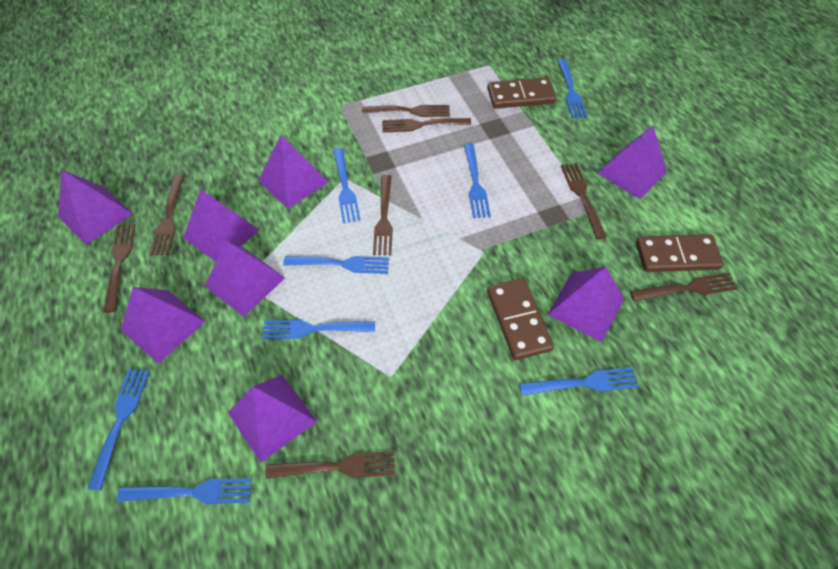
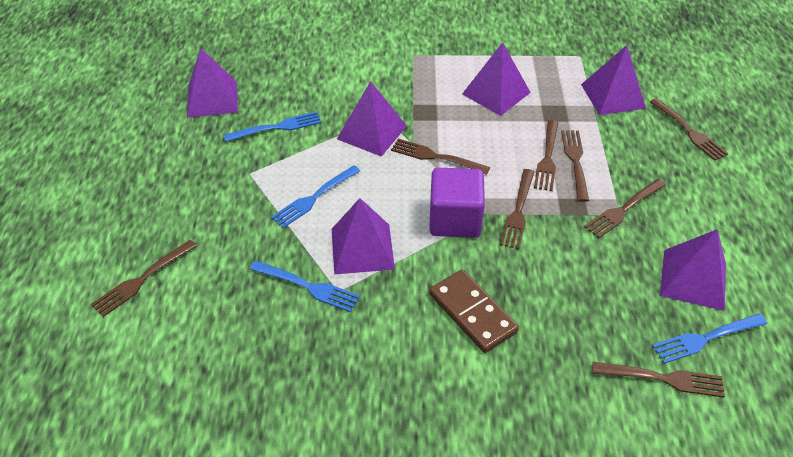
blue fork: [87,369,150,490] [117,478,252,504] [262,320,375,339] [283,256,389,274] [333,148,361,223] [464,144,491,218] [519,367,639,396] [557,59,588,119] = 8 -> [224,111,321,142] [250,260,360,312] [271,165,360,228] [652,314,767,364] = 4
brown domino: [487,77,557,109] [487,278,554,360] [636,234,724,272] = 3 -> [429,270,519,353] = 1
purple cube: none = 0 -> [429,168,485,238] = 1
purple pyramid: [58,170,133,245] [121,287,206,364] [183,189,260,262] [205,241,285,316] [228,375,317,463] [258,135,328,209] [548,266,624,342] [598,126,667,199] = 8 -> [187,48,238,118] [332,198,395,274] [337,81,407,157] [462,42,531,116] [581,45,646,115] [660,229,726,311] = 6

